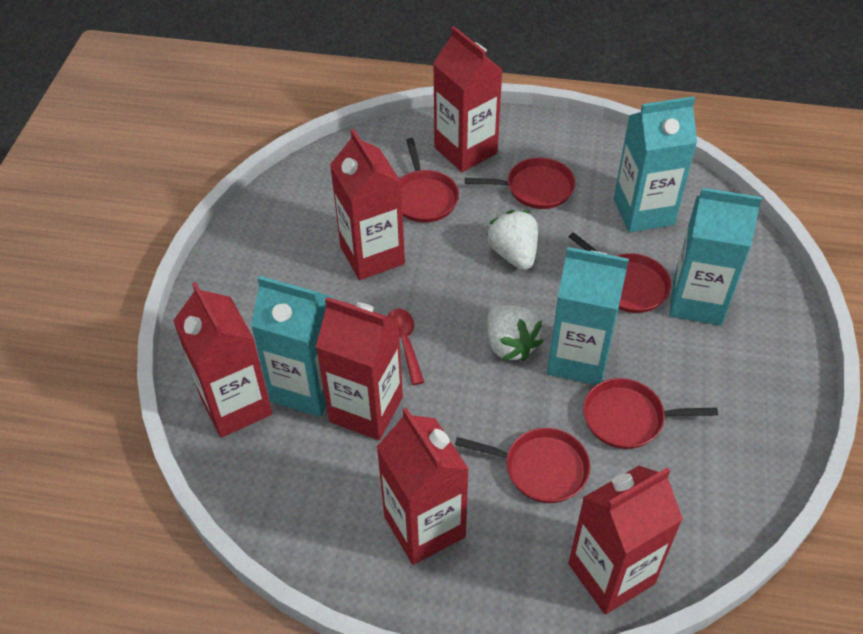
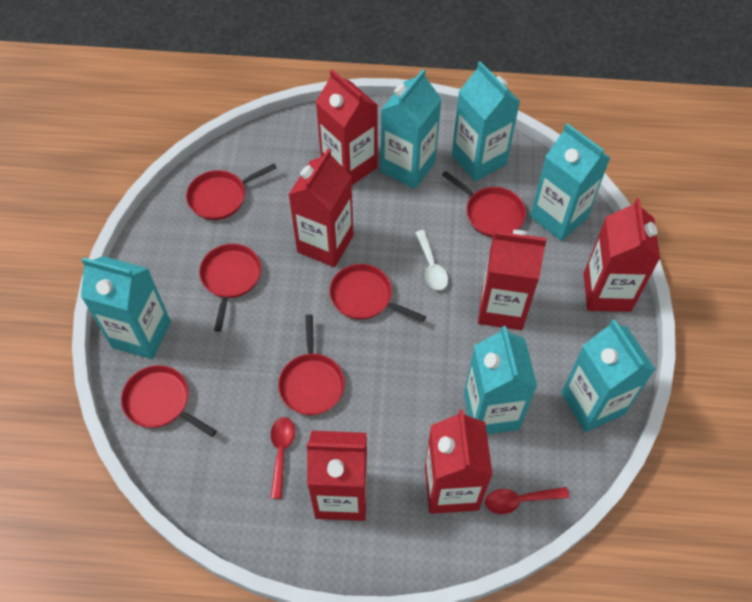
red pan: [400,138,459,223] [455,428,590,503] [465,157,575,209] [569,232,671,313] [583,378,718,449] = 5 -> [121,365,217,437] [186,163,277,220] [199,244,261,332] [278,314,345,415] [329,264,426,322] [442,171,526,237] = 6
red spoon: [387,309,424,385] = 1 -> [270,417,295,499] [485,487,569,514] = 2
turquoise carton: [251,276,332,417] [547,247,629,385] [614,96,697,232] [669,188,762,325] = 4 -> [81,256,171,359] [381,69,442,189] [452,61,520,181] [464,326,537,434] [530,123,610,241] [561,319,656,432] = 6
white spoon: none = 0 -> [415,230,448,290] = 1
white strawberry: [487,210,538,270] [487,306,544,361] = 2 -> none = 0

